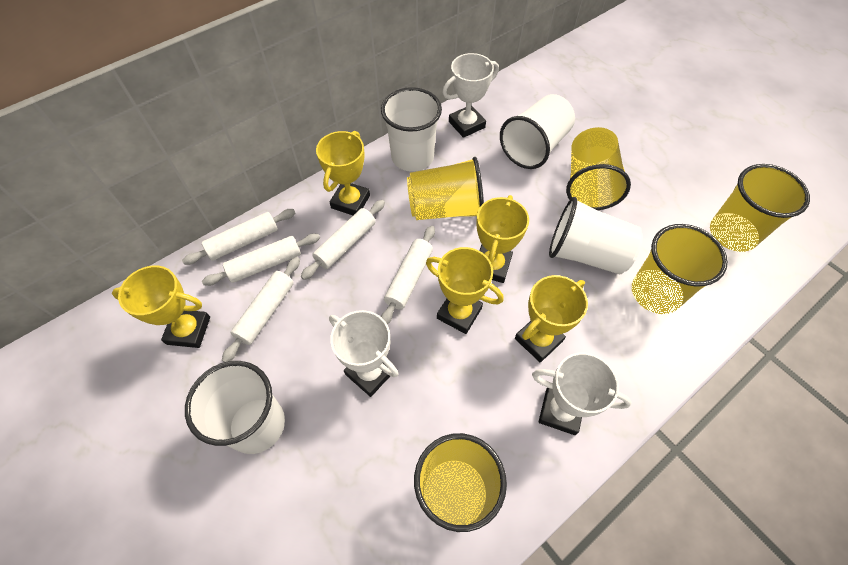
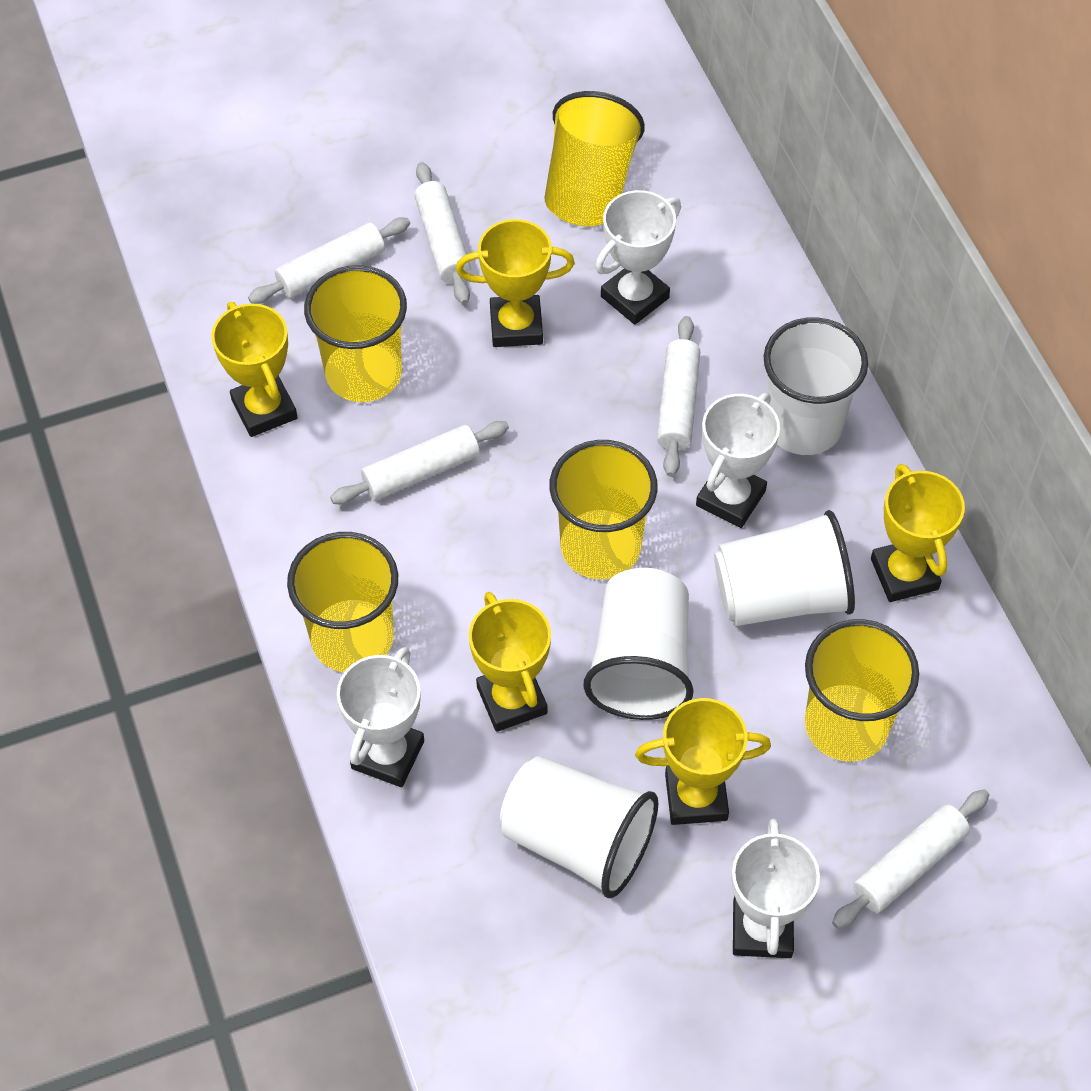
white trophy: [329,310,399,397] [442,53,499,138] [532,353,632,435] = 3 -> [337,647,424,787] [595,190,681,325] [696,393,780,528] [731,819,820,958] = 4

